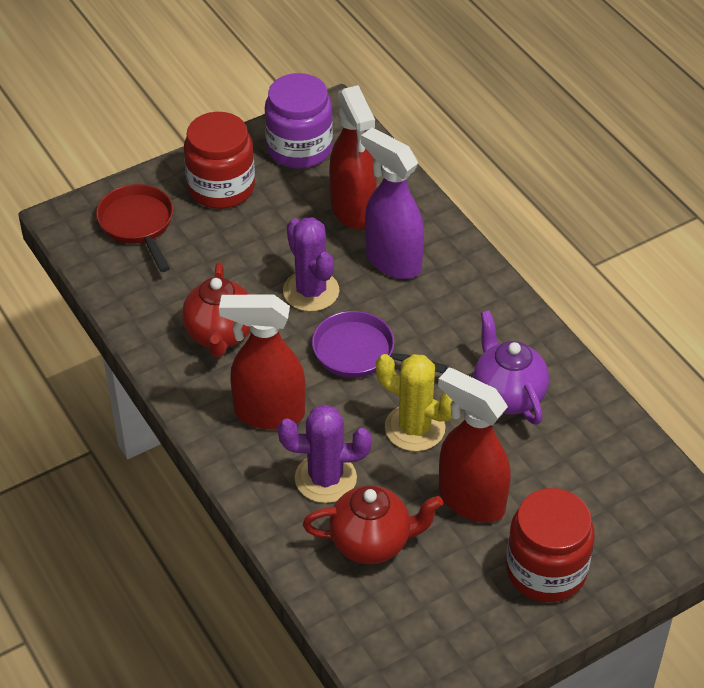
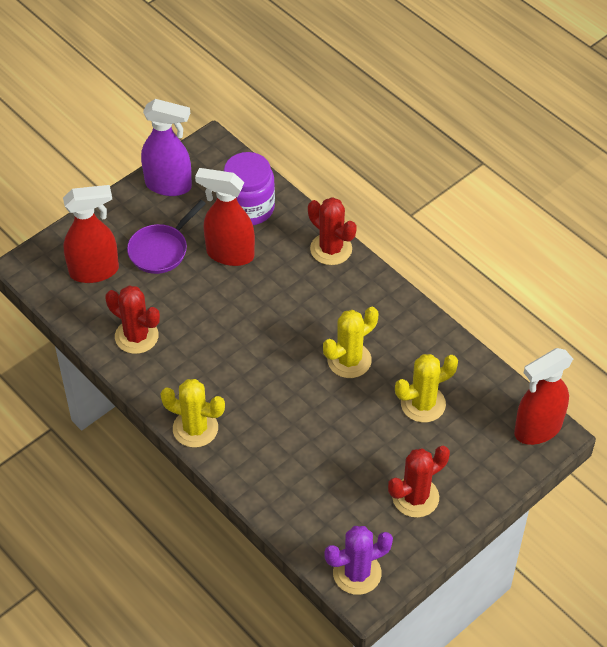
purple cactus: [278,404,371,503] [283,217,339,312] = 2 -> [324,526,393,595] = 1
purple teapot: [473,310,549,425] = 1 -> none = 0
red cactus: none = 0 -> [105,285,160,354] [308,197,357,265] [388,446,450,518] = 3
red jar: [184,112,255,209] [506,488,595,602] = 2 -> none = 0
red pan: [96,184,173,272] = 1 -> none = 0
red teapot: [182,262,251,357] [303,485,443,564] = 2 -> none = 0
yellow cactus: [376,354,453,452] = 1 -> [160,379,225,448] [323,307,378,378] [395,354,458,423] = 3

